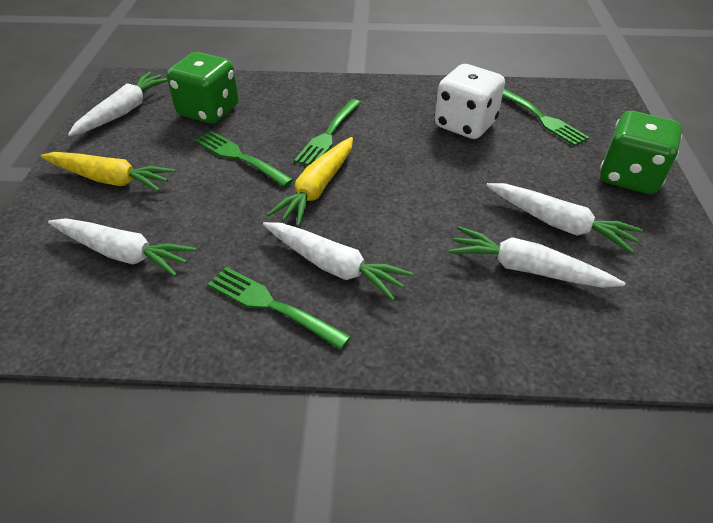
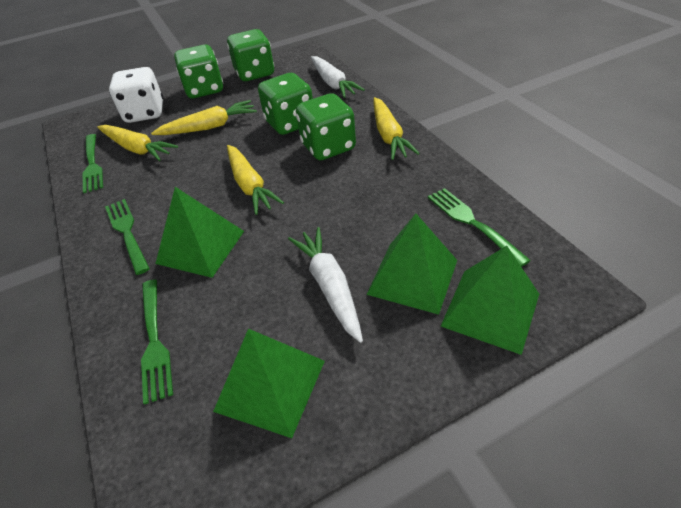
green dice: [167,52,239,124] [600,111,682,194] = 2 -> [174,45,223,98] [227,29,274,81] [258,73,313,135] [296,93,356,160] = 4
green pyramid: none = 0 -> [155,187,244,278] [213,329,325,438] [366,213,457,315] [441,246,539,355] = 4
white carrot: [48,218,196,277] [68,72,167,136] [263,222,413,301] [449,226,625,288] [486,183,643,253] = 5 -> [288,227,363,343] [311,56,365,98] = 2
yellow carrot: [41,152,175,192] [267,137,353,226] = 2 -> [97,125,178,161] [151,100,257,135] [227,145,284,215] [374,97,420,160] = 4

